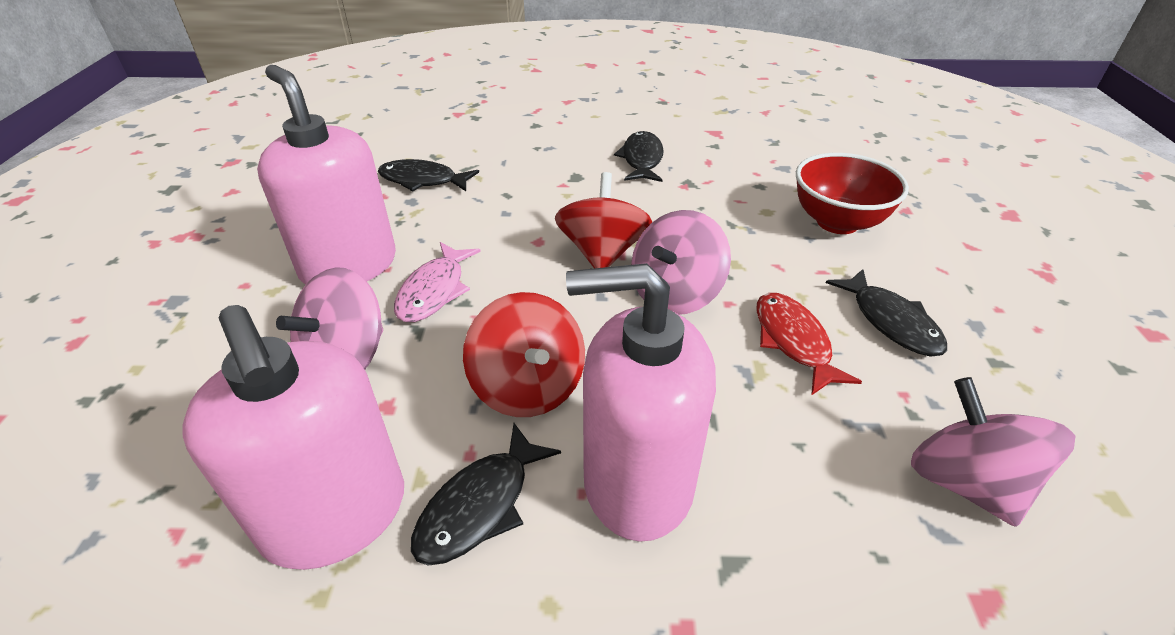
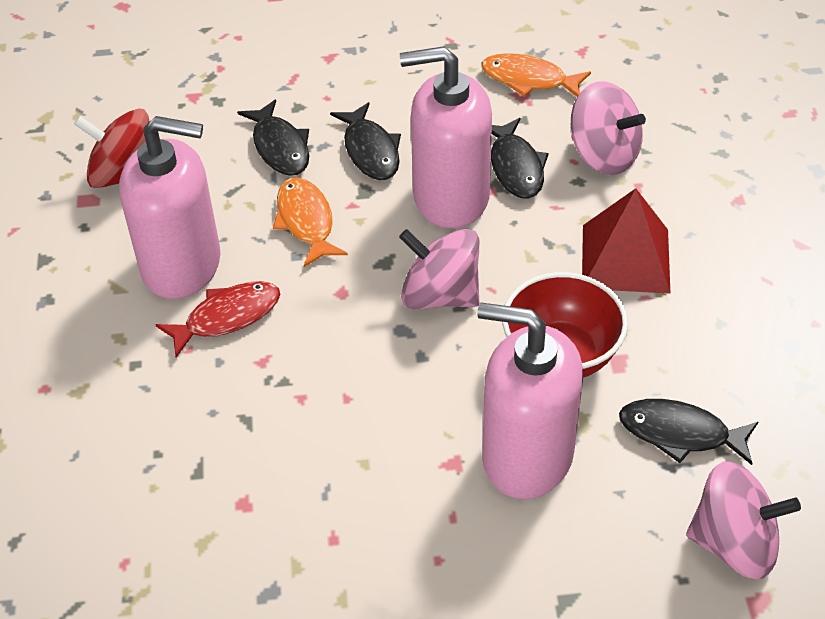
orange fish: none = 0 -> [273,177,348,267] [481,53,591,97] = 2
pink fish: [394,242,481,322] = 1 -> none = 0
red pyramid: none = 0 -> [582,188,671,294] = 1
red spinning top: [463,292,585,417] [555,172,652,268] = 2 -> [74,108,150,188] = 1

